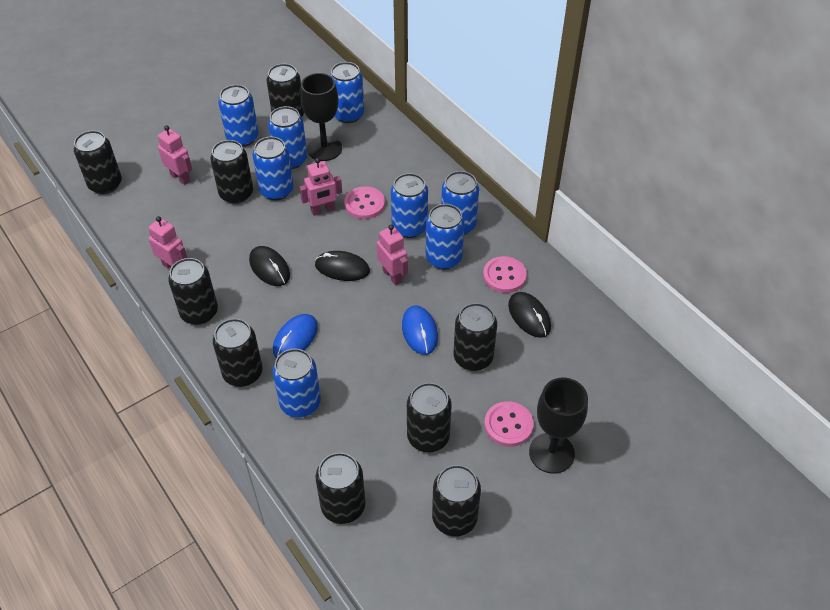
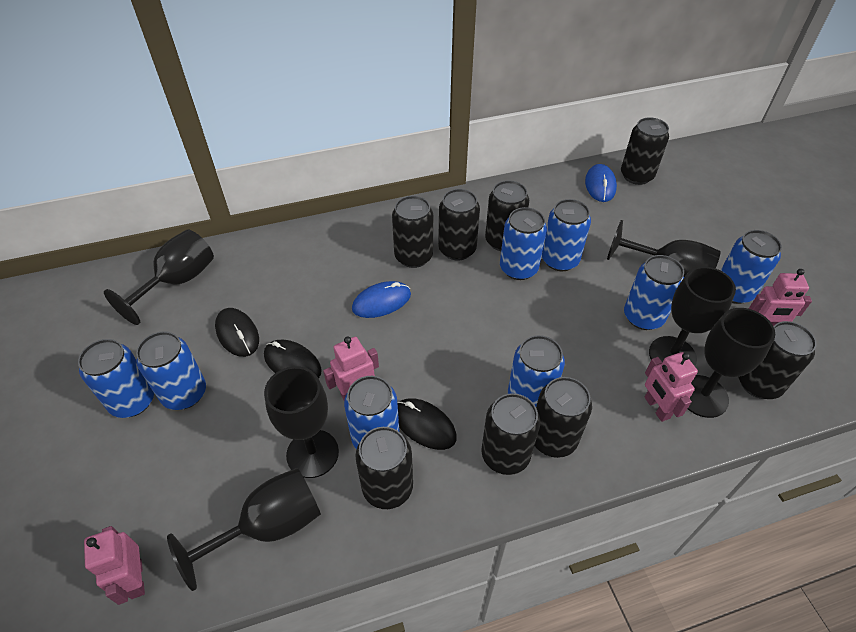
black can: [74,130,122,194] [168,258,218,325] [210,140,253,204] [213,318,262,387] [267,64,304,117] [316,452,366,524] [407,383,452,452] [432,465,481,537] [454,303,497,371] = 9 -> [355,427,413,509] [392,196,433,268] [438,189,480,260] [481,393,540,475] [485,180,529,251] [535,377,592,458] [621,117,669,185] [739,321,817,399] = 8
black goblet: [300,73,342,161] [529,378,588,474] = 2 -> [104,230,214,325] [167,468,321,591] [264,366,339,478] [607,220,721,277] [649,266,736,366] [688,308,775,418] = 6
pink button: [344,186,385,219] [483,256,527,293] [484,401,534,447] = 3 -> none = 0

